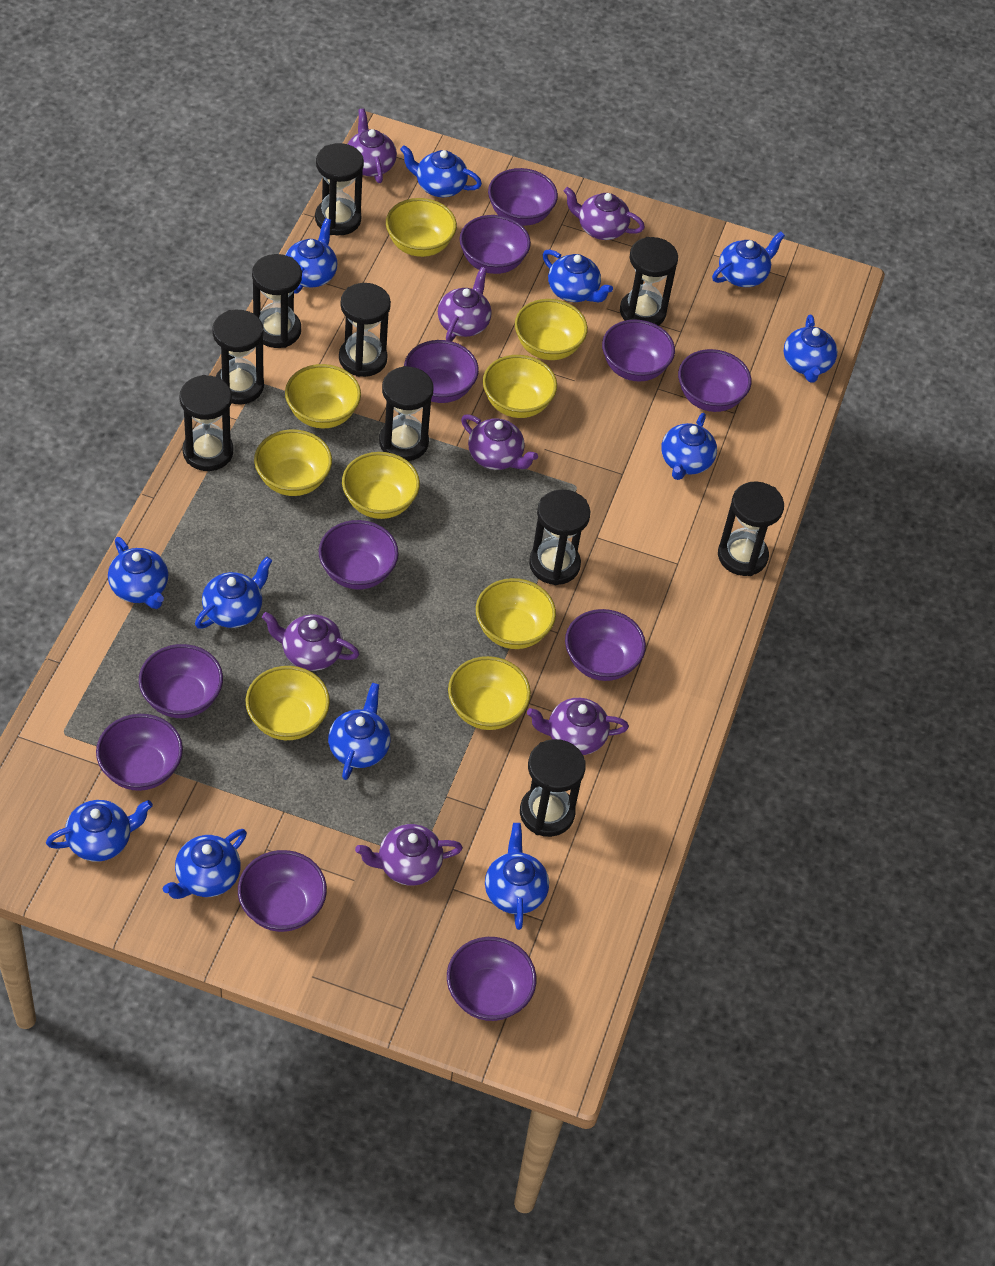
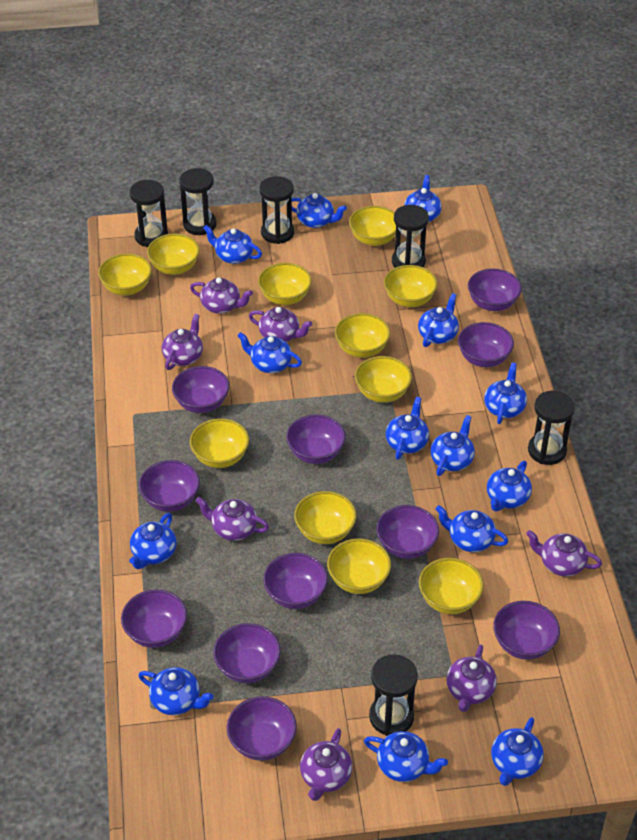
black hourglass: [179,375,233,471] [212,310,264,404] [252,254,302,348] [315,143,364,235] [339,283,391,377] [379,366,433,461] [520,739,586,837] [529,489,591,585] [620,237,678,326] [718,481,784,576] = 10 -> [129,180,168,247] [179,168,217,235] [259,176,294,244] [369,654,418,736] [392,205,429,268] [528,391,575,465] = 6
blue teapot: [46,800,153,861] [108,537,168,609] [163,829,247,899] [195,557,272,629] [286,218,337,293] [328,683,391,780] [400,145,482,197] [485,823,549,930] [543,249,613,302] [661,413,717,480] [712,231,785,287] [784,314,837,383] = 12 -> [129,513,177,569] [138,667,213,715] [203,225,262,264] [237,332,302,373] [292,193,347,228] [364,731,448,782] [386,397,429,460] [404,175,442,222] [418,293,459,347] [431,415,475,476] [436,505,508,552] [484,363,527,424] [487,461,532,512] [491,717,544,786] = 14
yellow bowl: [246,666,330,740] [254,429,332,496] [285,364,361,428] [342,452,420,519] [386,198,457,257] [448,656,531,730] [476,578,556,649] [483,355,557,418] [515,299,588,360] = 9 -> [98,253,152,295] [147,234,200,275] [190,418,249,468] [258,263,312,305] [294,491,356,544] [327,538,391,594] [335,313,390,358] [349,206,396,246] [355,356,412,403] [384,265,437,307] [419,558,484,614] = 11

